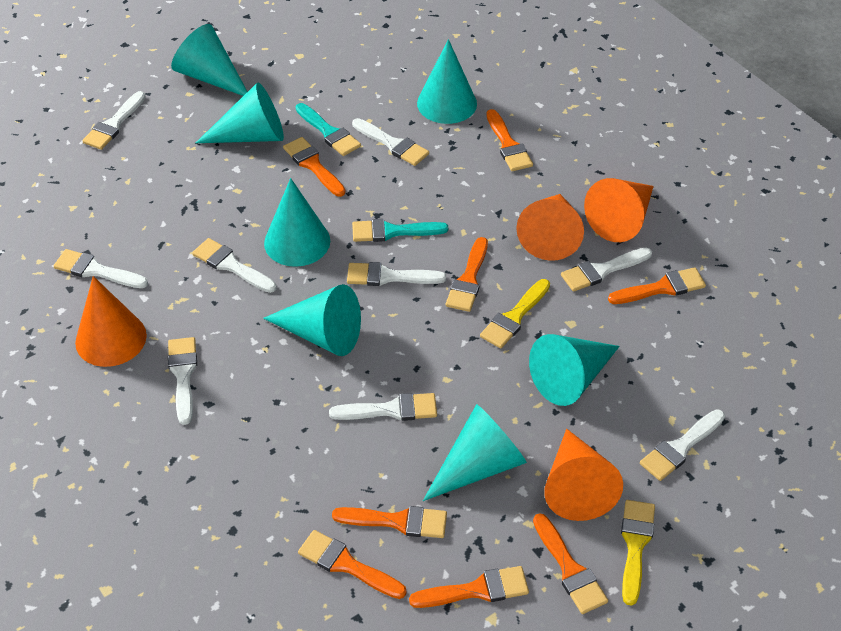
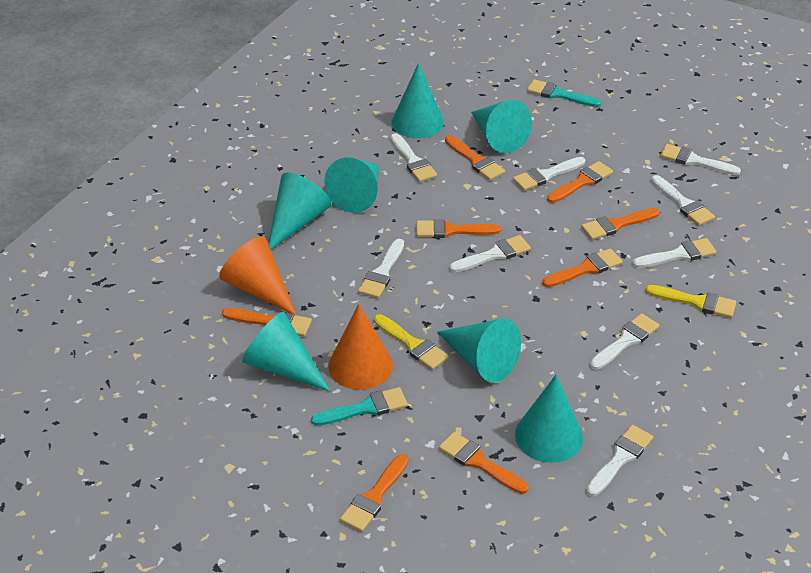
orange cone: [75,276,147,367] [516,194,584,261] [544,429,623,521] [584,178,654,242] = 4 -> [219,236,296,315] [328,304,393,390] = 2

